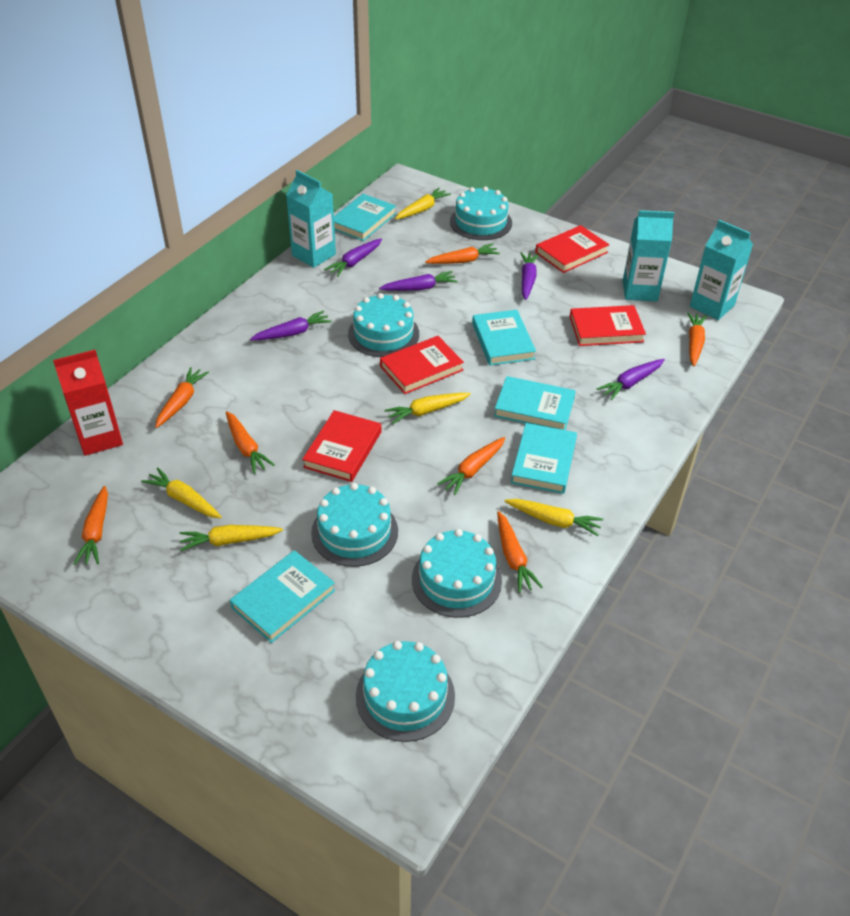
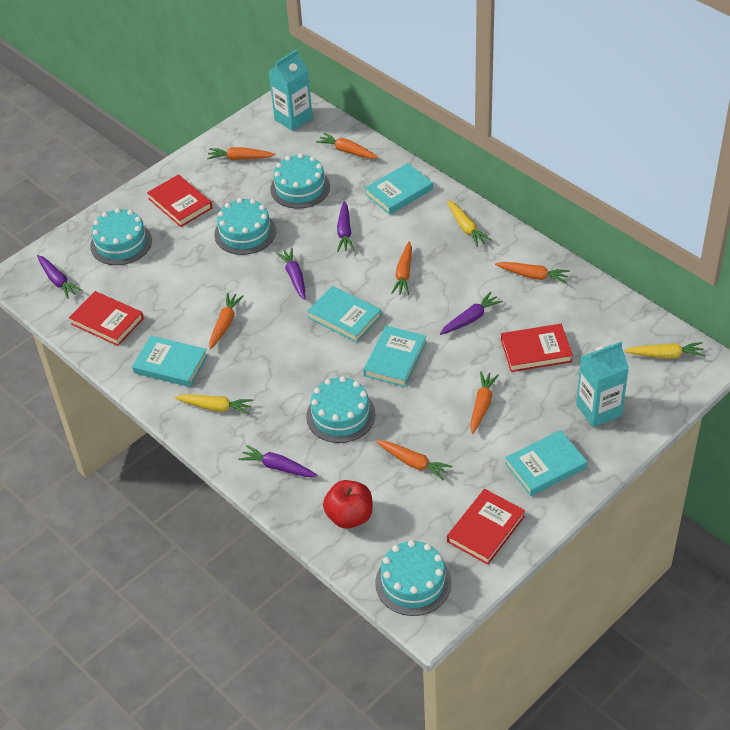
red apple: none = 0 -> [323,480,373,529] = 1
red carton: [53,350,123,456] = 1 -> none = 0
turquoise carton: [286,170,336,268] [623,210,674,301] [690,220,753,320] = 3 -> [269,49,313,131] [576,342,629,427] = 2
yellow carrot: [141,467,222,518] [180,525,283,551] [384,393,471,424] [395,188,451,219] [504,499,603,536] = 5 -> [174,394,253,414] [447,200,491,247] [624,342,705,359] = 3

